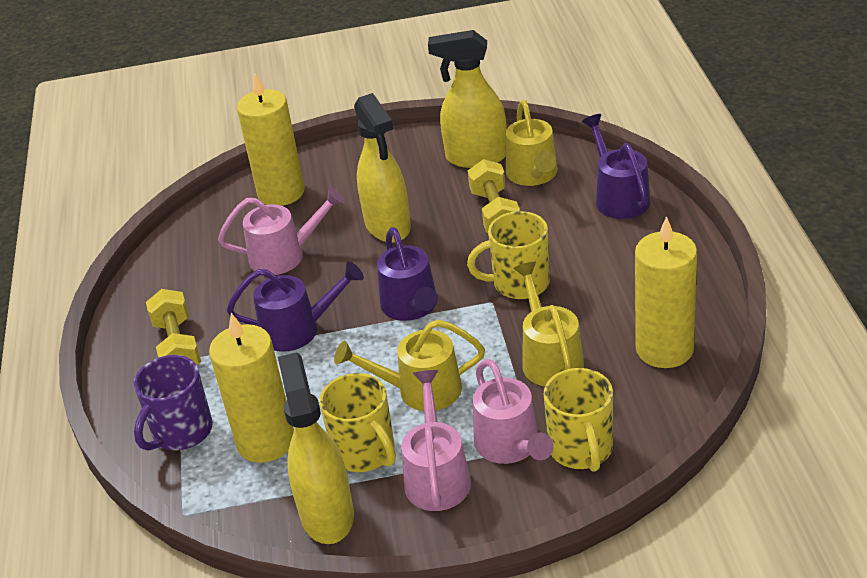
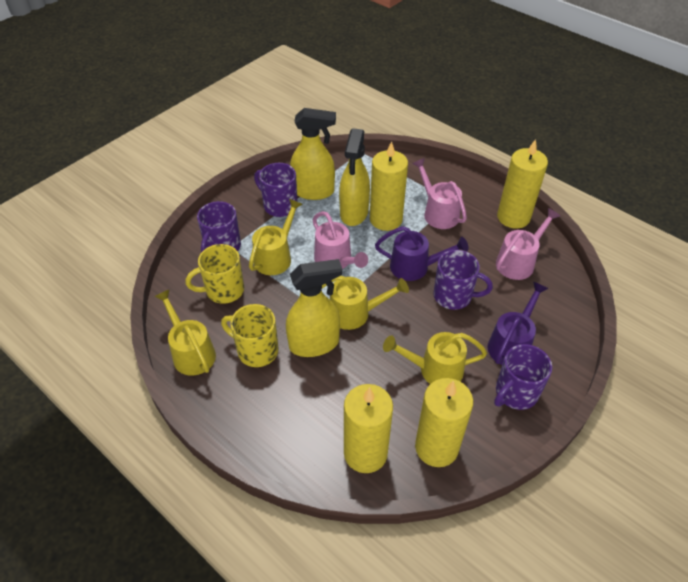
purple mug: [134,355,213,451] = 1 -> [197,201,241,252] [254,163,298,217] [433,250,493,310] [494,344,552,410] = 4
purple watering can: [227,262,364,352] [377,227,438,321] [582,114,651,219] = 3 -> [375,226,469,281] [488,281,549,365] = 2
yellow candle: [209,313,294,463] [237,74,304,206] [635,216,697,368] = 3 -> [344,384,393,473] [370,141,408,231] [415,378,473,467] [497,139,548,229] = 4
yellow dumbbell: [146,289,201,365] [468,159,520,233] = 2 -> none = 0
yellow mug: [319,373,396,472] [467,211,550,299] [544,368,613,472] = 3 -> [186,244,244,304] [221,304,279,367] = 2
yellow watering can: [334,319,485,411] [506,100,558,186] [513,262,584,386] = 3 -> [154,289,216,376] [249,199,302,275] [322,276,409,330] [383,332,487,384] = 4

